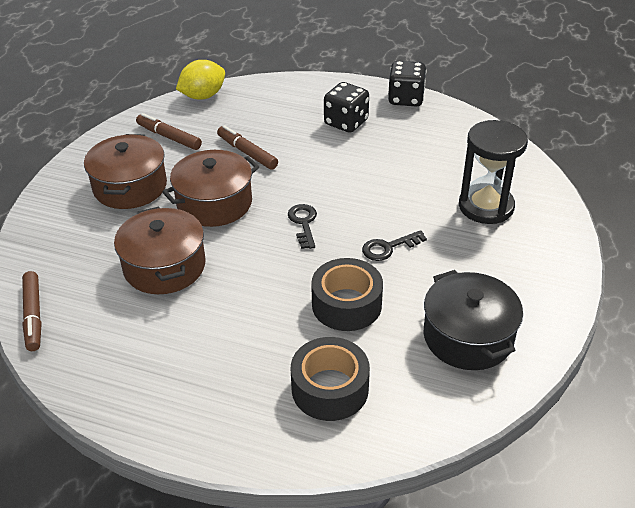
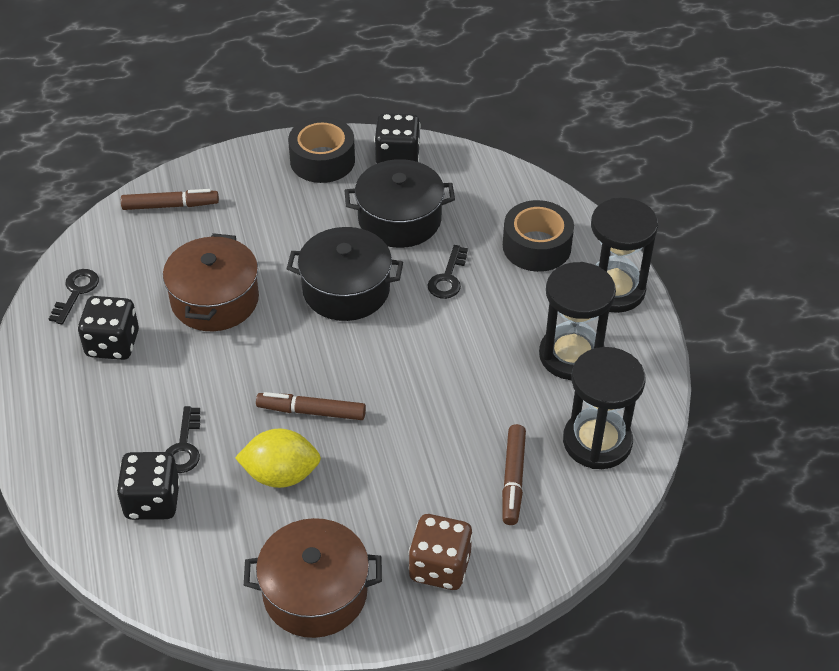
black dice: [324,82,369,133] [388,61,427,107] = 2 -> [78,296,139,360] [117,452,180,520] [374,113,421,163] = 3
black hourglass: [459,120,528,224] = 1 -> [539,262,616,380] [563,347,645,469] [591,198,658,313] = 3
black key: [288,204,317,249] [362,230,427,261] = 2 -> [49,269,99,324] [166,406,200,473] [428,245,468,299] = 3
black pot: [424,270,523,370] = 1 -> [287,227,403,321] [344,159,455,248] = 2
brown dice: none = 0 -> [408,514,473,590] = 1
brown pot: [84,134,167,209] [114,206,205,294] [163,150,259,227] = 3 -> [163,233,259,331] [244,518,382,638] = 2

